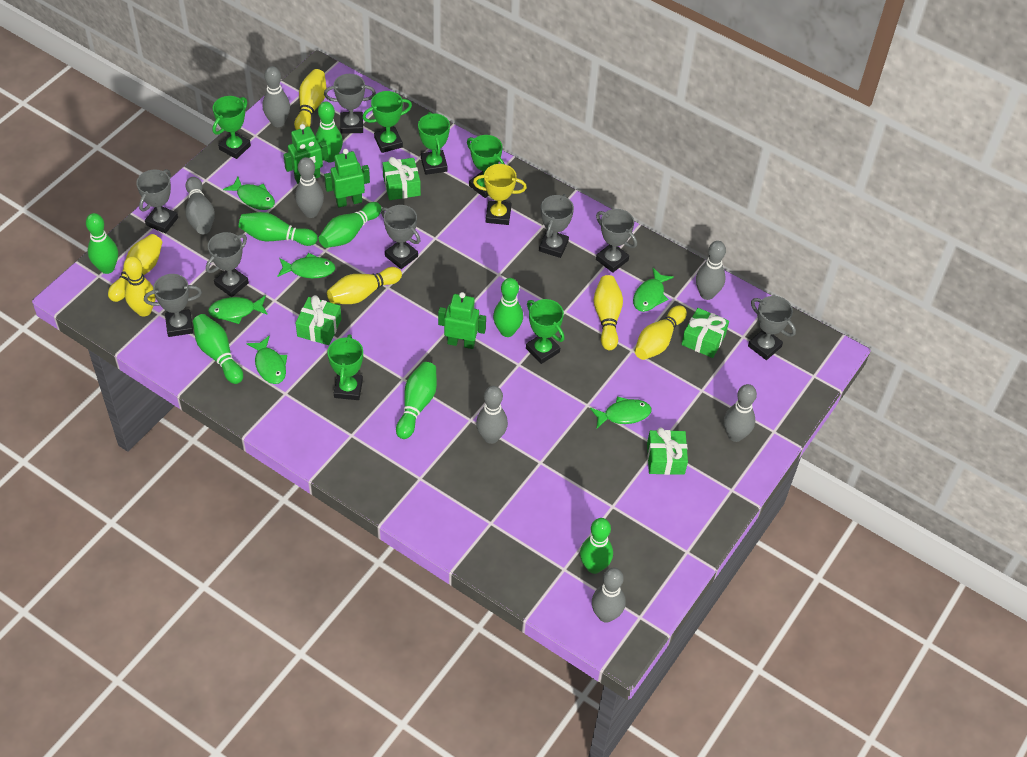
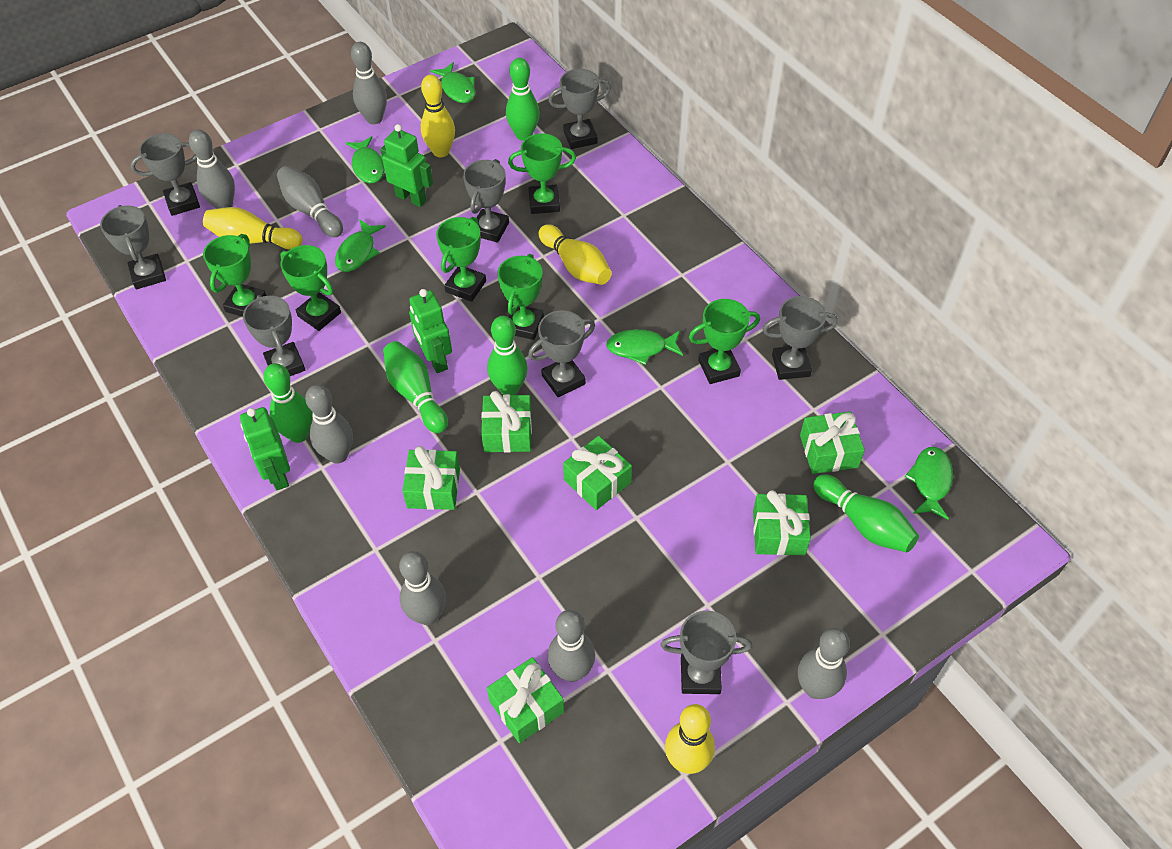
green bowling pin: [86,213,118,274] [193,314,243,384] [239,212,318,246] [315,102,343,162] [319,202,382,248] [396,362,437,439] [493,278,523,337] [580,518,613,574] = 8 -> [263,363,313,443] [383,341,448,433] [487,316,528,395] [506,58,540,141] [813,474,919,553] = 5
green fish: [208,295,268,324] [223,176,275,210] [246,336,287,384] [277,253,335,278] [590,396,651,428] [633,268,674,312] = 6 -> [335,219,386,272] [346,136,384,183] [430,62,476,103] [606,329,683,365] [905,447,953,520] = 5
green gift: [296,295,341,345] [383,157,421,200] [647,427,688,475] [682,308,729,358] = 4 -> [402,446,460,510] [481,391,532,453] [487,657,564,743] [563,436,632,510] [753,490,811,555] [800,411,865,474] = 6
yellow bowling pin: [108,234,162,302] [124,256,156,317] [294,69,327,130] [327,267,402,304] [594,275,623,350] [635,306,687,360] = 6 -> [203,207,303,250] [421,75,455,157] [539,224,612,285] [665,704,715,774] = 4
yellow trophy: [473,164,527,225] = 1 -> none = 0

